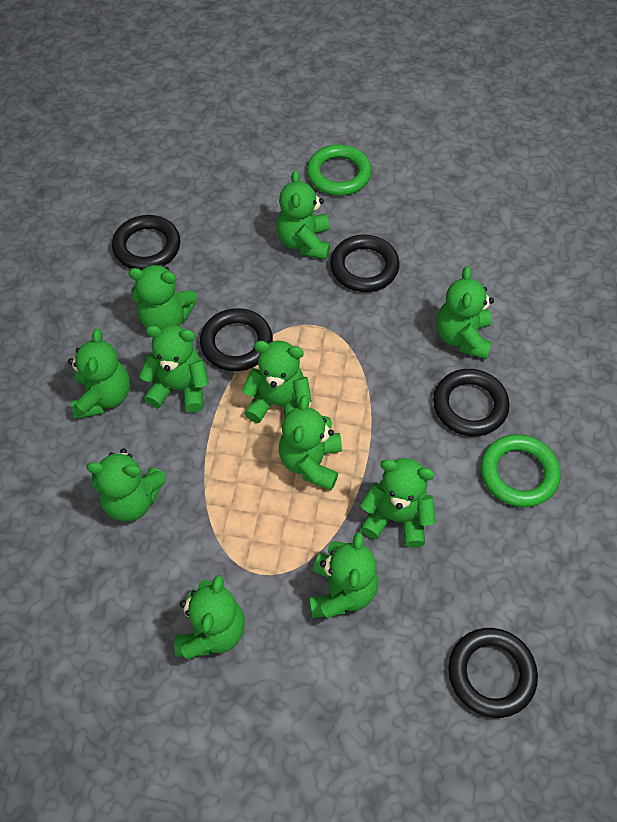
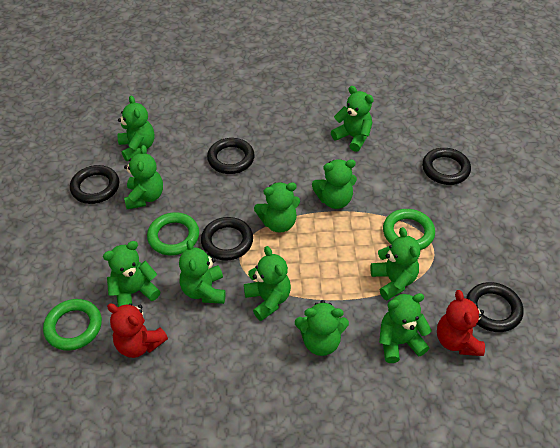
green ring: [307,144,372,196] [481,434,560,507] = 2 -> [43,299,102,351] [147,212,199,255] [383,209,435,250] = 3
red teddy bear: none = 0 -> [107,303,168,358] [437,290,485,356] = 2

